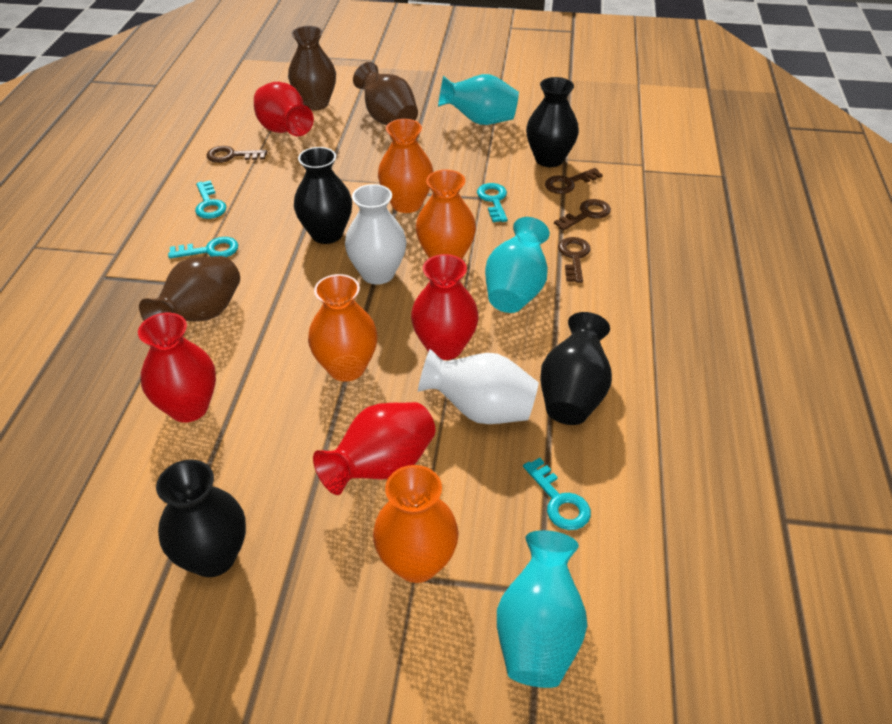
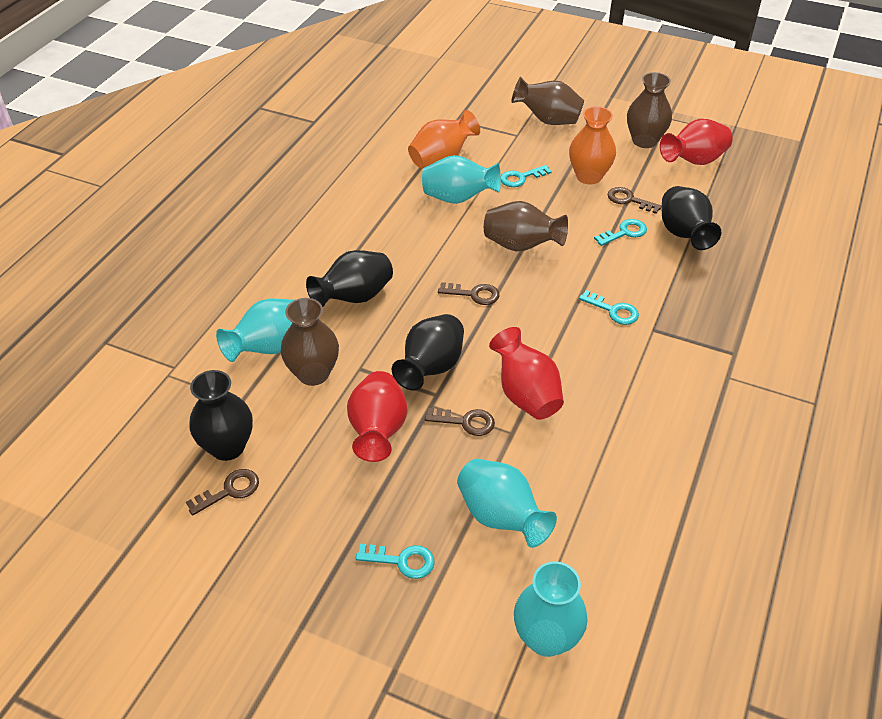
brown vase: [139,256,240,321] [288,26,336,110] [353,62,418,125] = 3 -> [281,298,339,386] [484,201,568,251] [511,77,584,125] [627,72,672,148] = 4
orange vase: [308,274,378,382] [373,465,459,583] [378,119,434,213] [416,170,476,259] = 4 -> [408,110,480,168] [569,106,616,184] = 2
red vase: [138,313,216,422] [254,82,314,136] [313,402,435,495] [411,254,479,360] = 4 -> [347,371,407,462] [489,327,564,420] [660,119,733,165] = 3
turquoise vase: [438,74,519,125] [485,217,550,313] [497,530,587,688] = 3 -> [216,299,294,362] [422,155,501,204] [457,459,557,548] [514,561,588,657] = 4
white vase: [345,184,407,285] [418,349,539,424] = 2 -> none = 0

